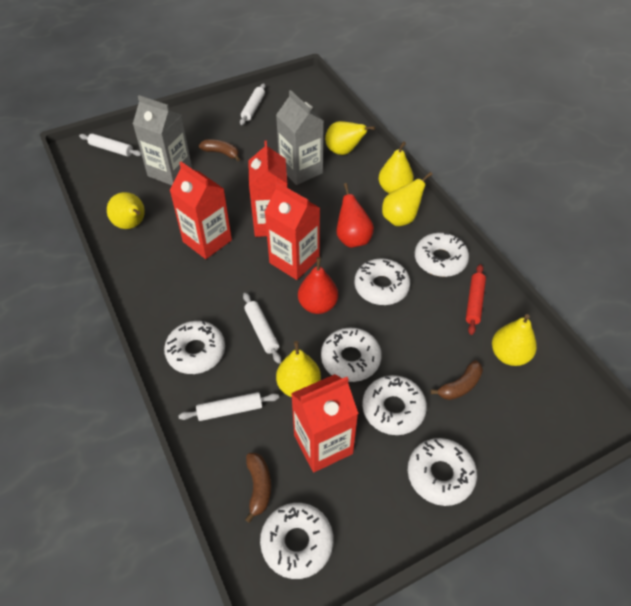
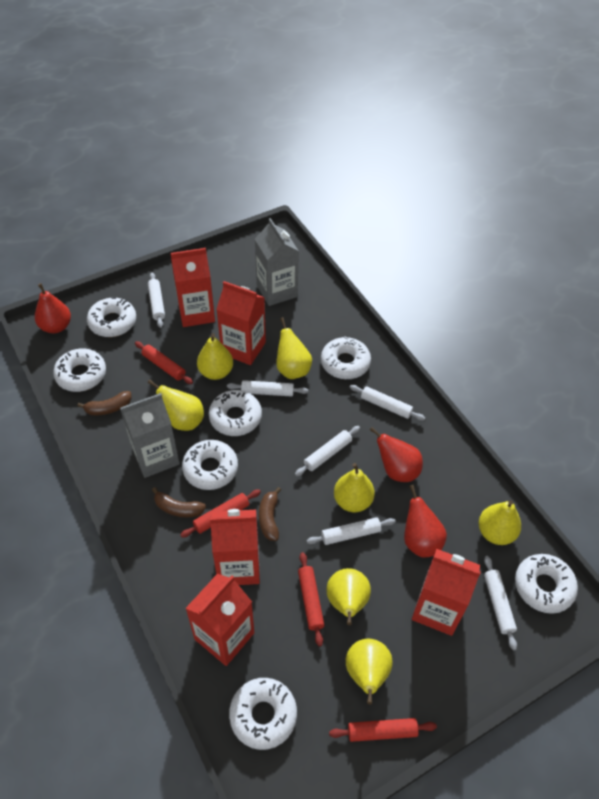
red carton: [170,162,232,259] [248,141,288,237] [265,182,320,280] [291,374,359,472] = 4 -> [171,248,215,327] [185,574,254,666] [210,509,260,585] [216,281,266,365] [412,549,481,636] = 5
red pear: [298,257,338,314] [336,183,374,248] = 2 -> [35,283,71,333] [370,427,423,482] [404,485,447,558] = 3
red rolling pin: [466,264,486,335] = 1 -> [135,341,193,384] [180,489,261,538] [298,552,325,647] [329,718,437,742] = 4
white rolling pin: [79,133,142,156] [178,392,279,421] [240,83,266,125] [243,293,281,364] = 4 -> [148,272,165,328] [227,380,308,397] [295,426,360,476] [306,517,396,545] [350,385,425,421] [484,556,517,651] = 6
yellow pear: [107,192,145,229] [276,341,321,397] [325,121,375,155] [379,141,414,194] [382,172,432,226] [492,314,537,366] = 6 -> [148,380,204,431] [197,333,233,380] [276,317,312,379] [327,568,371,625] [334,463,375,512] [346,638,392,704] [479,500,521,545] = 7

